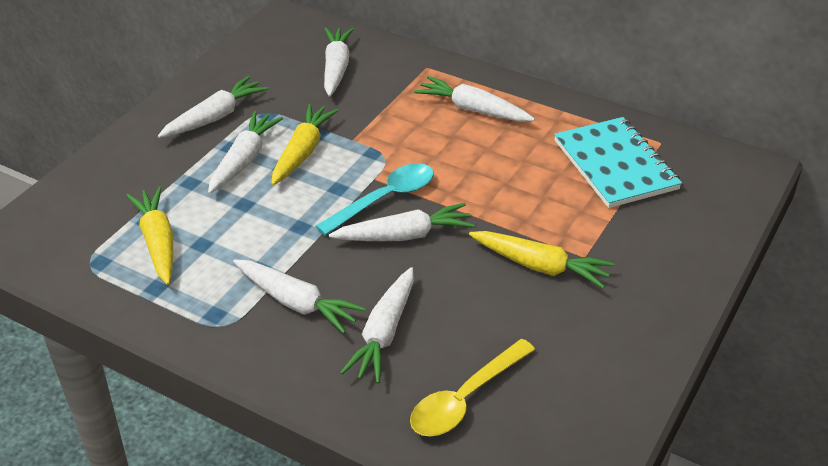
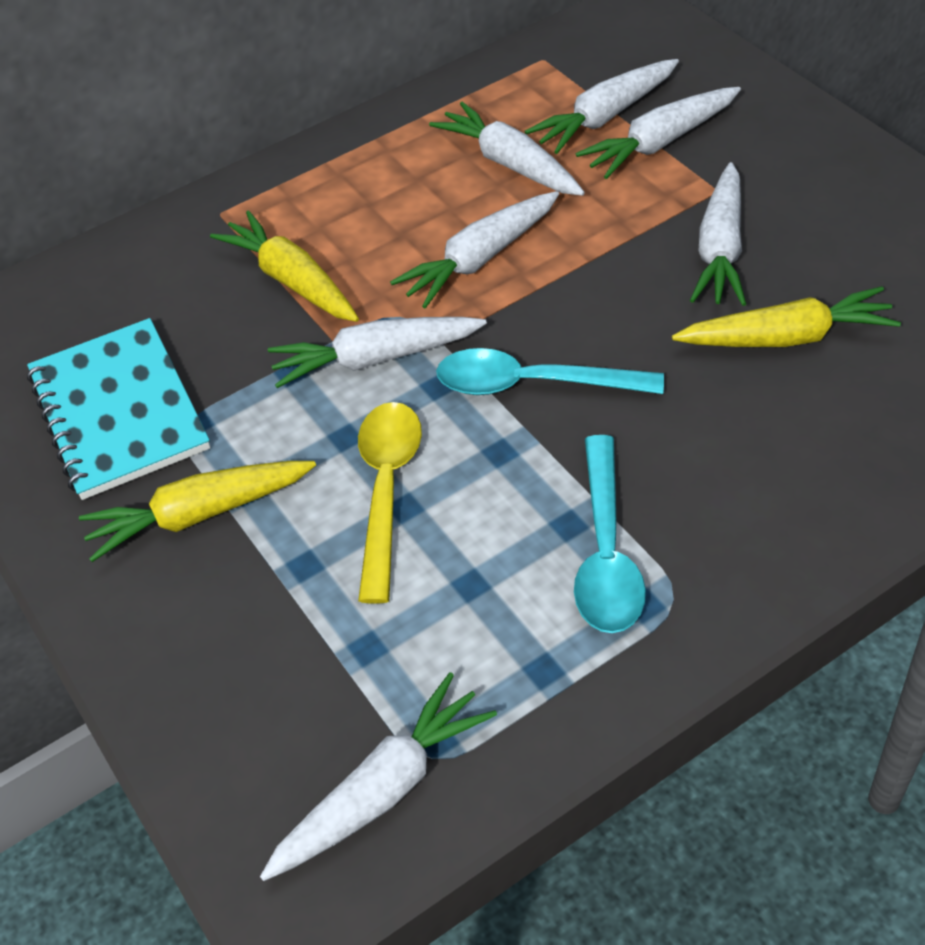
turquoise spoon: [315,163,434,235] = 1 -> [436,348,664,395] [574,435,646,633] = 2

